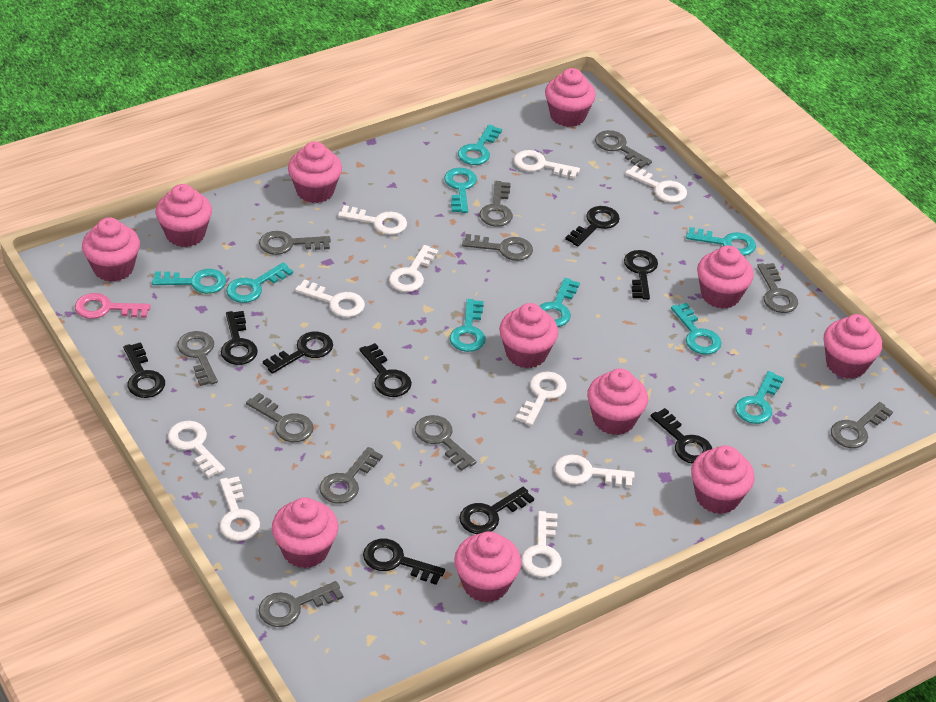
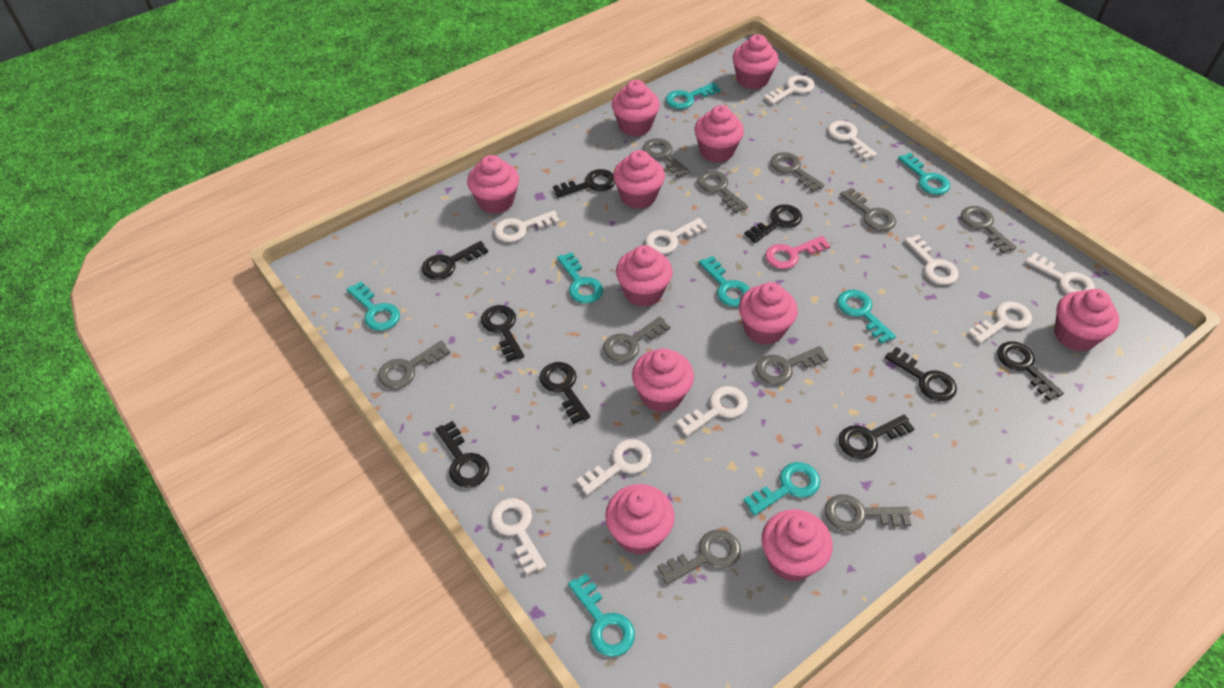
grey key: [177,331,218,386] [246,393,314,442] [259,231,331,255] [259,581,344,627] [319,447,383,504] [415,415,477,471] [462,234,533,261] [479,181,513,227] [595,130,652,169] [757,263,798,313] [831,402,893,448] = 11 -> [378,340,450,389] [603,317,670,363] [643,138,691,178] [657,529,741,585] [697,170,748,213] [756,346,829,385] [770,152,824,192] [825,494,911,531] [840,188,896,231] [961,206,1016,253] = 10
turquoise key: [152,269,226,294] [226,262,293,303] [444,168,477,213] [450,299,486,352] [458,125,502,165] [540,278,580,327] [671,303,722,355] [686,227,756,256] [735,371,784,424] = 9 -> [347,281,400,331] [557,252,603,303] [568,574,635,657] [666,82,721,109] [699,256,750,307] [743,462,820,516] [837,290,896,344] [898,153,950,195] = 8

